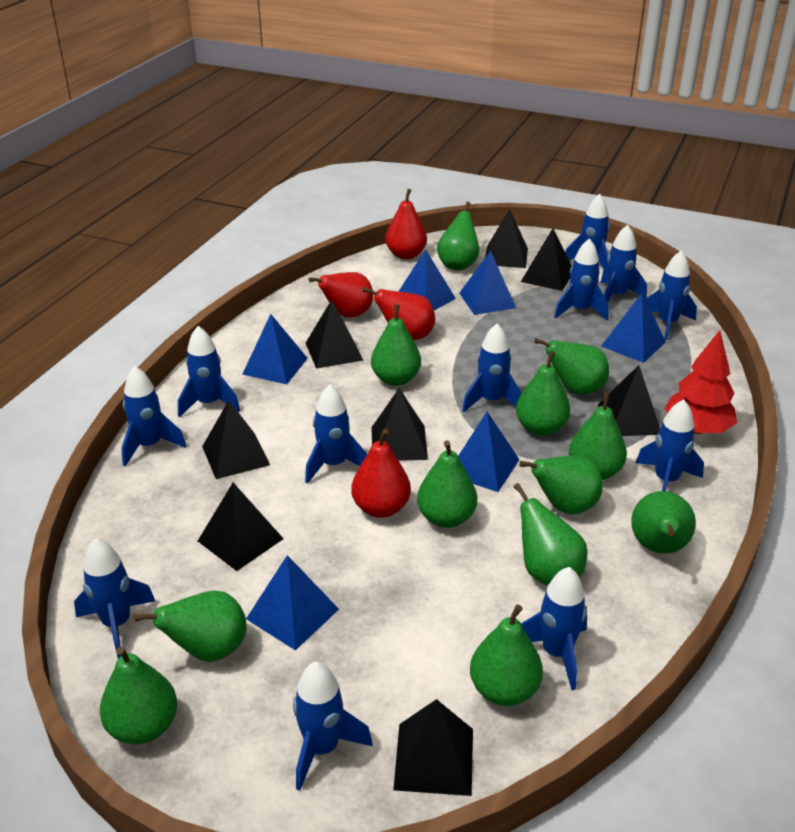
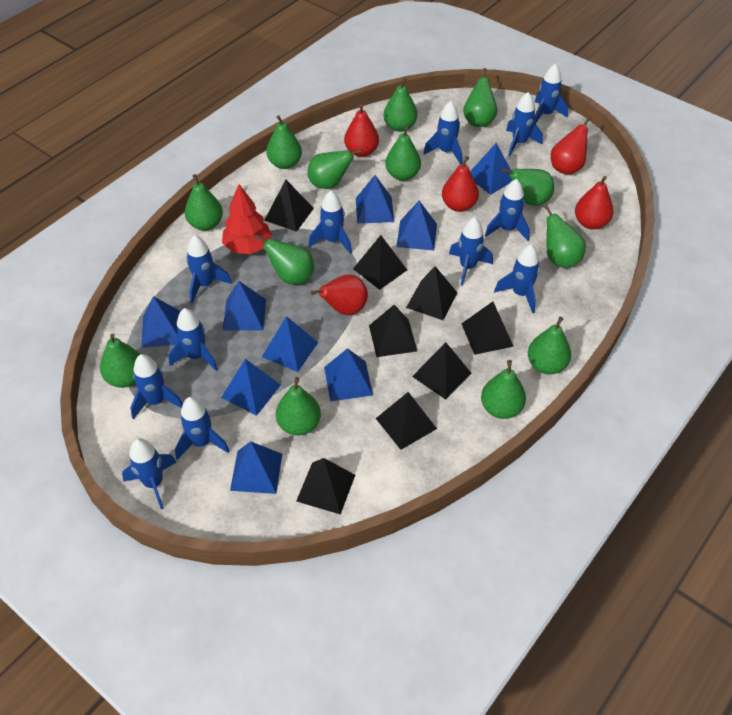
blue pyramid: [242,314,308,384] [246,555,339,651] [398,249,456,311] [458,412,520,492] [459,251,516,315] [601,293,666,363] = 6 -> [141,296,181,348] [221,359,281,416] [223,281,266,330] [230,441,282,494] [262,316,318,372] [324,348,373,402] [356,175,394,224] [396,201,437,250] [470,143,512,195] = 9
green pear: [100,647,177,744] [134,590,247,662] [371,304,421,386] [417,440,477,528] [437,202,479,270] [470,604,543,706] [514,483,587,586] [516,351,571,436] [519,455,603,514] [534,338,609,395] [569,392,627,480] [631,491,696,554] = 12 -> [100,333,140,388] [185,174,223,231] [254,235,314,285] [266,115,302,169] [276,377,321,435] [307,149,362,189] [384,77,418,132] [385,125,421,181] [463,68,497,127] [481,360,526,419] [502,168,554,206] [528,317,571,374] [543,204,586,268] = 13
red pear: [309,272,373,317] [351,429,411,518] [363,287,435,340] [385,189,427,259] = 4 -> [310,274,368,315] [344,104,379,157] [442,156,479,212] [551,116,591,175] [575,176,613,230] = 5

